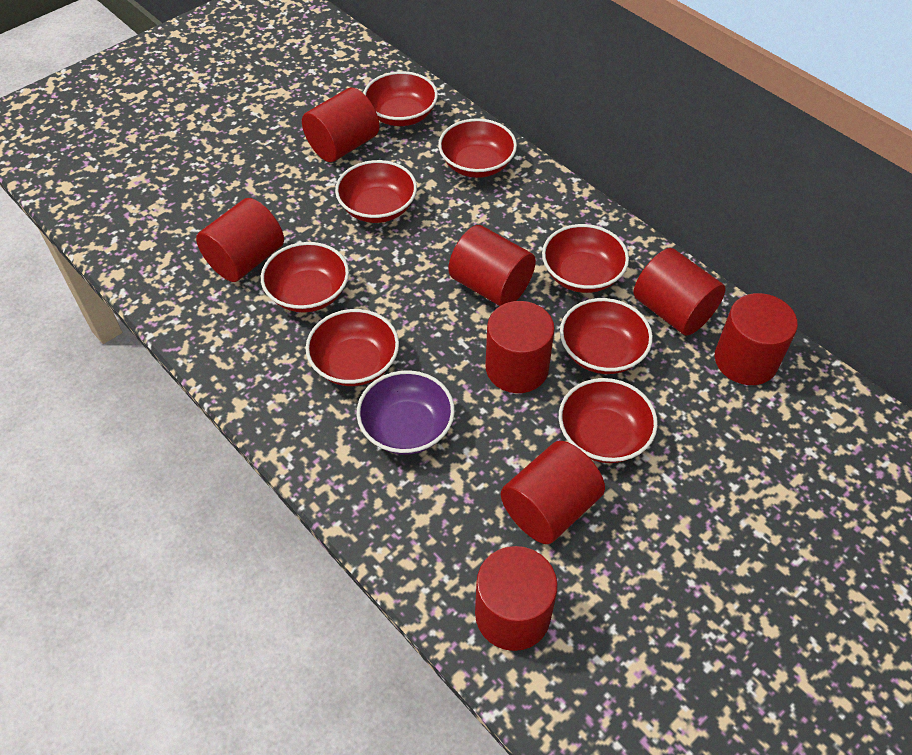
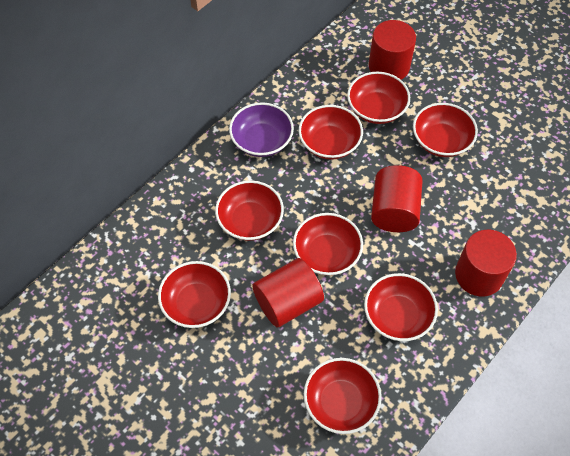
red cylinder: [196,198,284,282] [302,88,380,162] [448,225,536,306] [475,546,558,651] [485,301,555,393] [501,441,605,544] [634,248,726,336] [715,293,798,385] = 8 -> [252,258,324,327] [369,20,416,80] [371,165,422,232] [455,230,517,296] = 4

